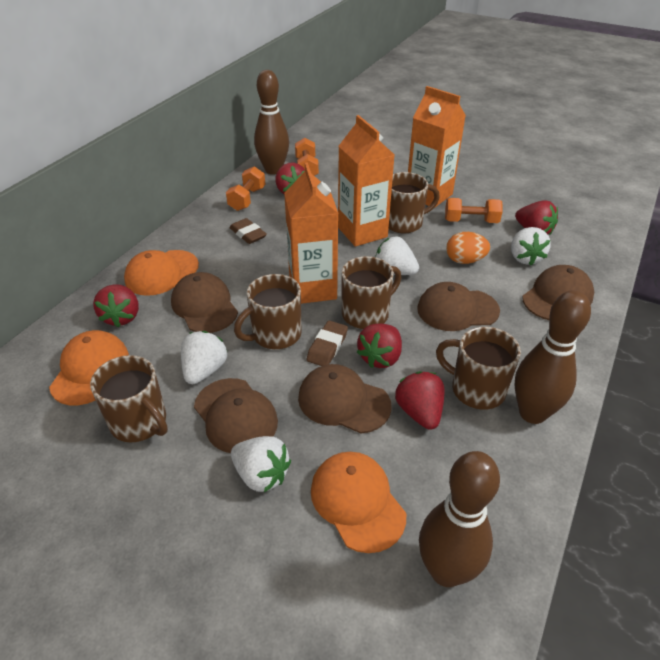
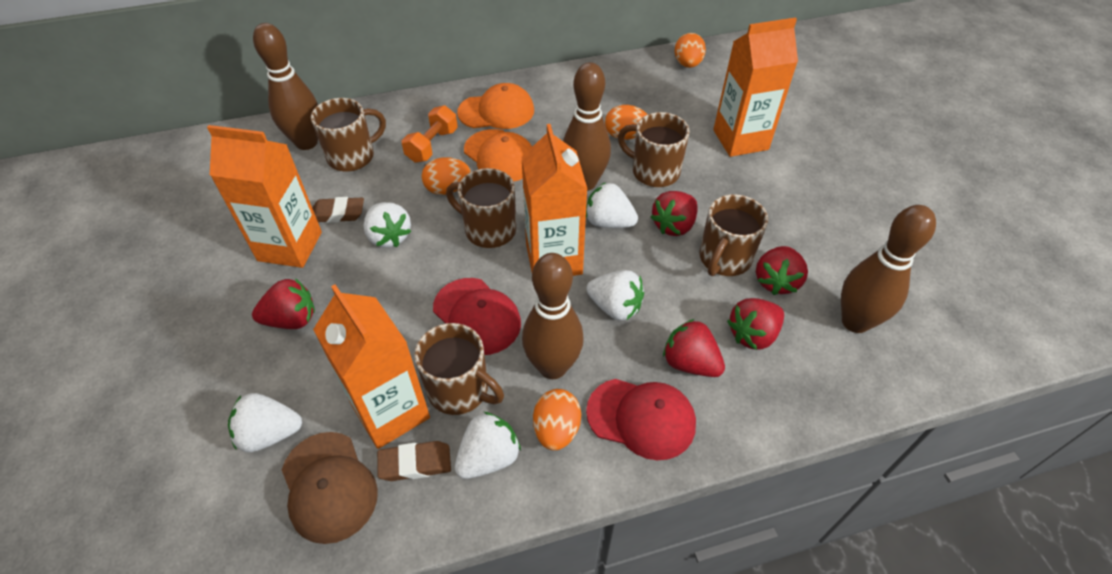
brown bowling pin: [254,70,289,175] [419,451,500,587] [515,290,591,424] = 3 -> [253,23,318,150] [522,253,584,379] [563,62,611,191] [841,205,936,333] = 4
brown cap: [171,272,238,333] [194,378,278,453] [298,364,392,433] [417,282,500,331] [522,265,594,320] = 5 -> [282,432,378,544] = 1
orange cap: [49,330,129,405] [124,250,199,296] [311,452,406,553] = 3 -> [457,83,534,129] [464,129,532,182] = 2
orange carton: [284,162,338,304] [338,115,394,247] [408,86,466,208] = 3 -> [207,125,322,268] [313,285,430,449] [521,124,587,276] [713,18,798,157] = 4
orange dumbbell: [226,166,266,211] [295,138,319,176] [445,198,503,223] = 3 -> [402,105,458,163] = 1
orange egg: [446,232,490,264] = 1 -> [422,157,471,195] [533,389,581,450] [605,105,648,140] [675,33,706,68] = 4
red cap: none = 0 -> [433,278,521,355] [586,379,696,460] = 2
white strawberry: [181,331,228,384] [231,436,291,492] [375,236,419,275] [511,227,551,266] = 4 -> [228,393,302,452] [364,202,411,248] [455,412,521,479] [586,182,638,228] [586,270,644,321] = 5

